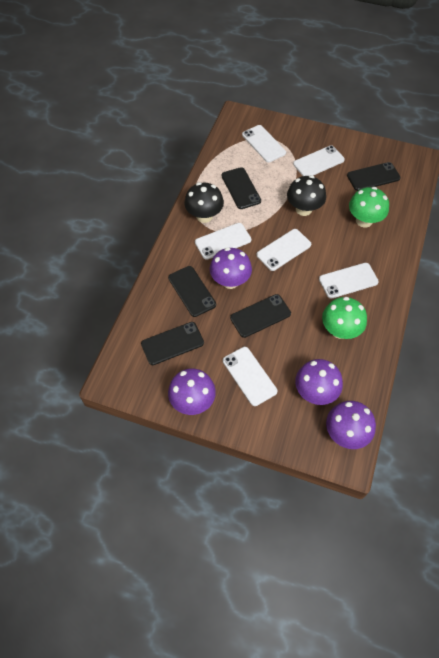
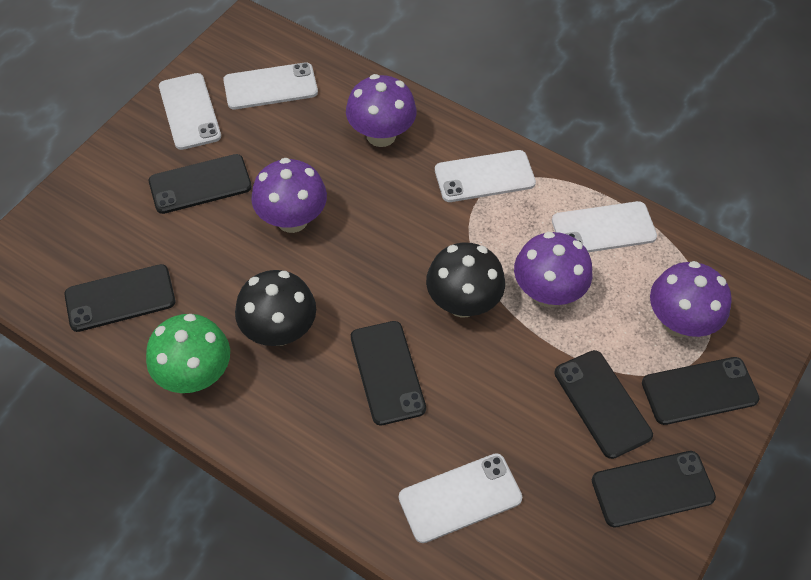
black phone: [141,322,204,365] [168,266,216,317] [221,167,261,209] [230,294,291,338] [347,162,401,191] = 5 -> [64,264,175,332] [149,154,252,214] [351,321,426,425] [554,350,653,459] [592,451,716,527] [642,357,760,425] = 6
green mushroom: [322,297,367,339] [349,187,389,228] = 2 -> [146,314,230,393] = 1
white phone: [195,223,251,260] [223,347,277,406] [242,125,286,163] [256,229,311,271] [293,145,345,176] [319,263,379,299] = 6 -> [159,73,221,150] [223,62,318,109] [399,453,522,543] [435,150,536,202] [552,201,657,252] = 5

